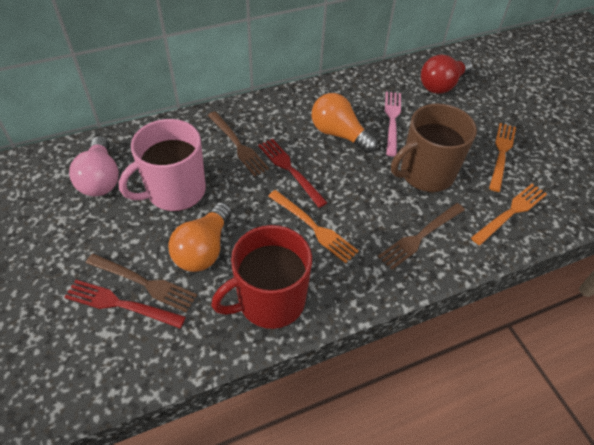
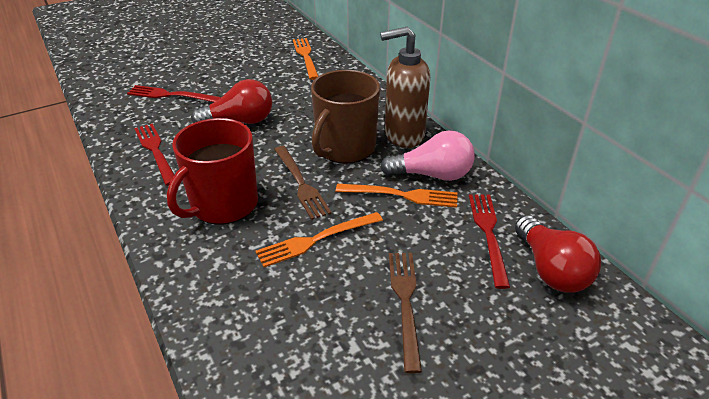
brown fork: [86,253,197,312] [208,111,269,177] [378,203,465,270] = 3 -> [274,146,332,220] [389,253,422,374] = 2
brown soap dispenser: none = 0 -> [380,27,430,148] = 1
orange light bulb: [168,202,232,272] [312,93,378,153] = 2 -> none = 0
pink fork: [385,92,401,157] = 1 -> none = 0
pink mug: [119,119,206,211] = 1 -> none = 0
red fork: [64,280,186,328] [258,139,328,208] = 2 -> [127,85,221,102] [134,124,174,186] [469,194,510,289] = 3
red light bulb: [421,54,473,94] = 1 -> [191,79,272,124] [515,215,601,293] = 2

